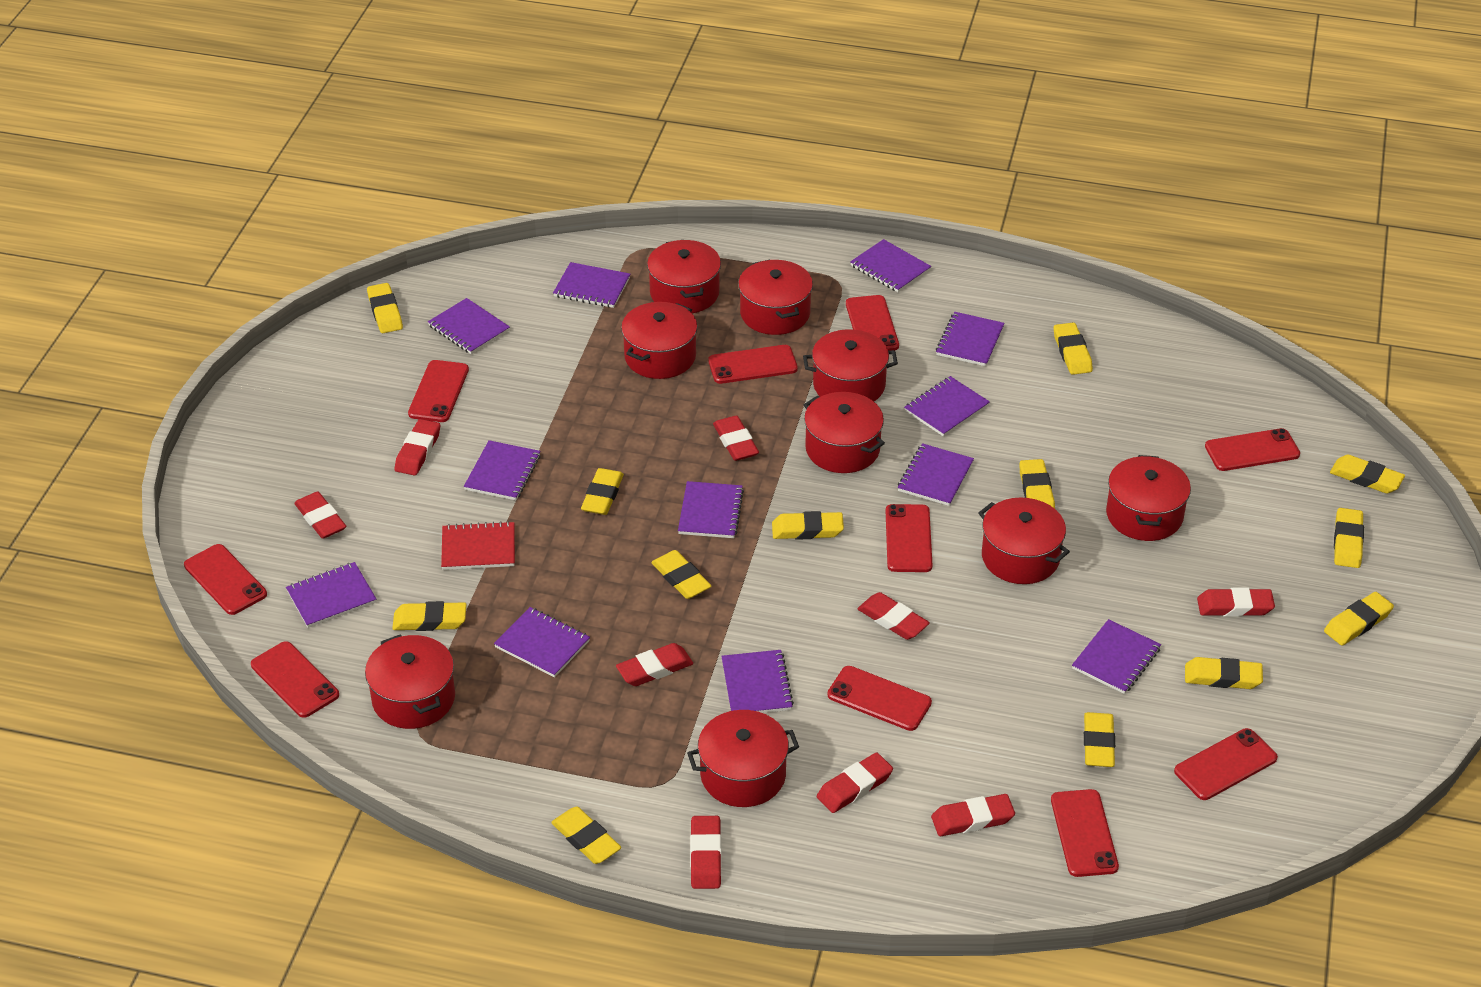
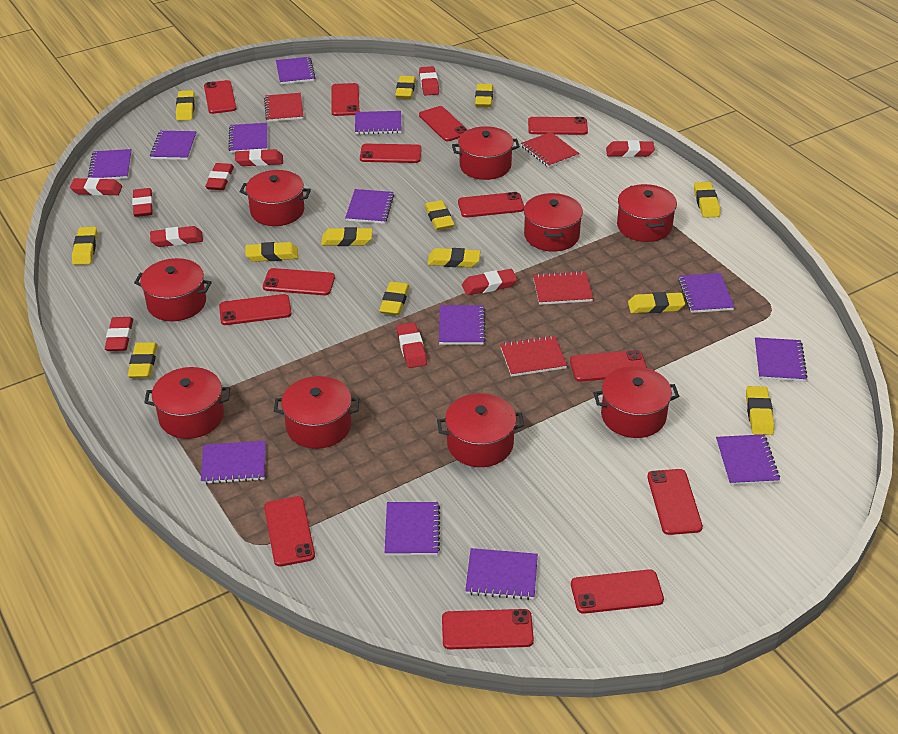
purple notebook: [286,562,376,628] [428,298,510,354] [464,440,541,500] [494,607,590,677] [553,262,630,308] [678,481,744,538] [721,650,794,713] [850,239,931,292] [898,443,974,506] [904,376,990,437] [936,312,1005,366] [1072,619,1161,694] = 12 -> [88,149,132,179] [150,131,197,160] [201,441,266,484] [228,123,267,153] [276,57,316,84] [345,189,394,224] [355,111,401,135] [385,502,440,556] [439,305,486,345] [465,548,538,600] [678,273,734,313] [716,434,780,485] [755,337,808,382] = 13
red eraser: [294,491,346,539] [394,419,440,476] [616,643,693,686] [690,816,722,889] [713,416,759,461] [817,752,893,813] [857,592,930,640] [931,794,1015,836] [1197,588,1275,617] = 9 -> [70,178,122,196] [105,317,133,351] [132,188,153,217] [150,226,203,247] [205,163,234,190] [235,149,283,166] [396,322,427,368] [419,66,439,96] [462,269,517,295] [606,140,655,157] = 10
red notebook: [441,521,515,570] = 1 -> [264,93,303,122] [500,335,567,377] [521,132,579,168] [533,271,593,305] = 4
red phone: [184,544,267,615] [251,641,339,718] [408,360,469,422] [708,345,798,384] [827,666,932,731] [846,295,899,351] [886,504,933,572] [1051,789,1119,877] [1174,728,1278,800] [1205,428,1300,471] = 10 -> [204,80,236,114] [219,294,292,325] [263,268,335,295] [264,496,315,567] [331,83,360,116] [360,144,422,163] [419,106,468,141] [442,609,534,649] [458,192,524,217] [528,117,588,135] [570,350,647,382] [571,569,664,614] [647,469,703,535] = 13

